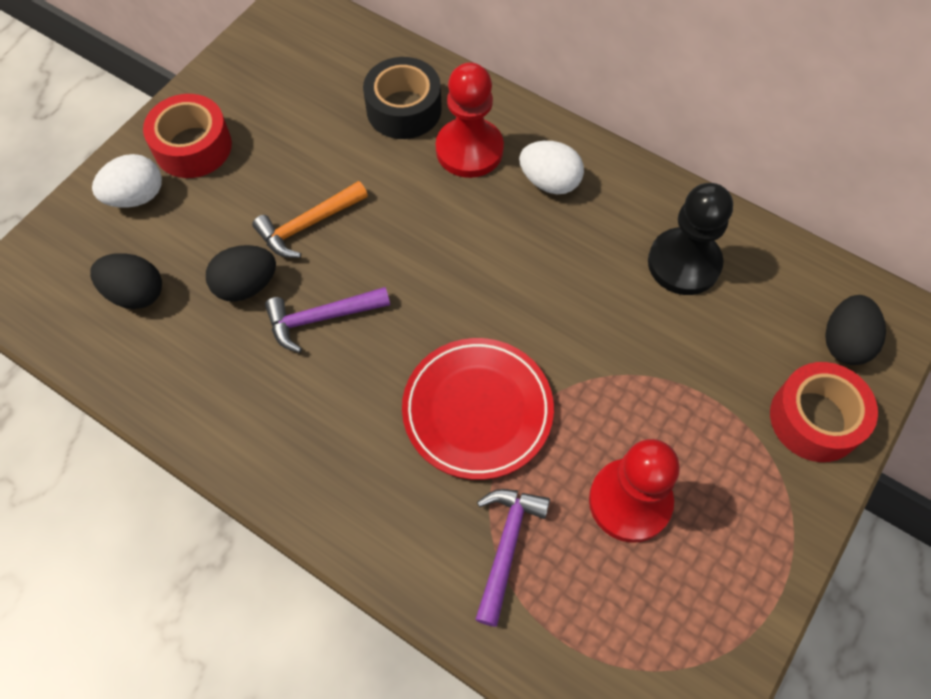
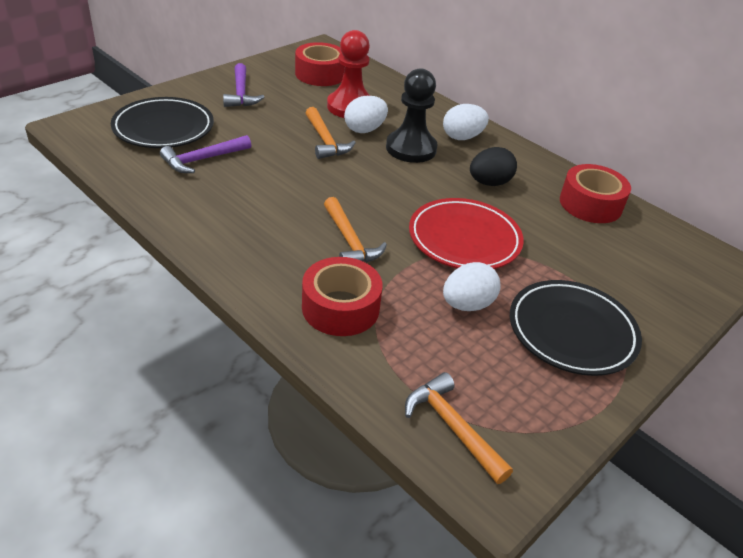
black egg: [90,253,162,309] [206,245,276,302] [825,295,886,365] = 3 -> [470,147,517,186] = 1
black plate: none = 0 -> [111,97,214,148] [510,280,642,376] = 2
black tape: [363,57,442,139] = 1 -> none = 0
orange hammer: [252,181,368,258] = 1 -> [306,107,356,159] [324,197,387,263] [405,372,513,484] = 3
red pawn: [436,62,504,178] [589,439,680,543] = 2 -> [327,30,370,118] = 1
red tape: [143,94,232,178] [770,362,878,462] = 2 -> [295,42,345,86] [302,257,383,336] [560,164,631,223] = 3
white egg: [92,154,162,208] [519,141,584,194] = 2 -> [344,96,388,133] [443,104,489,140] [443,262,501,311] = 3

